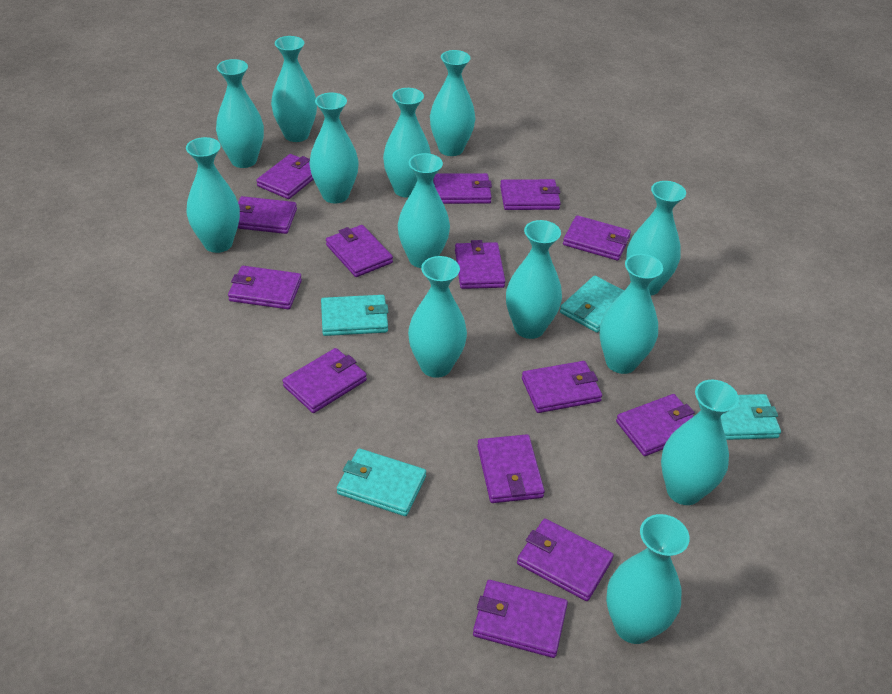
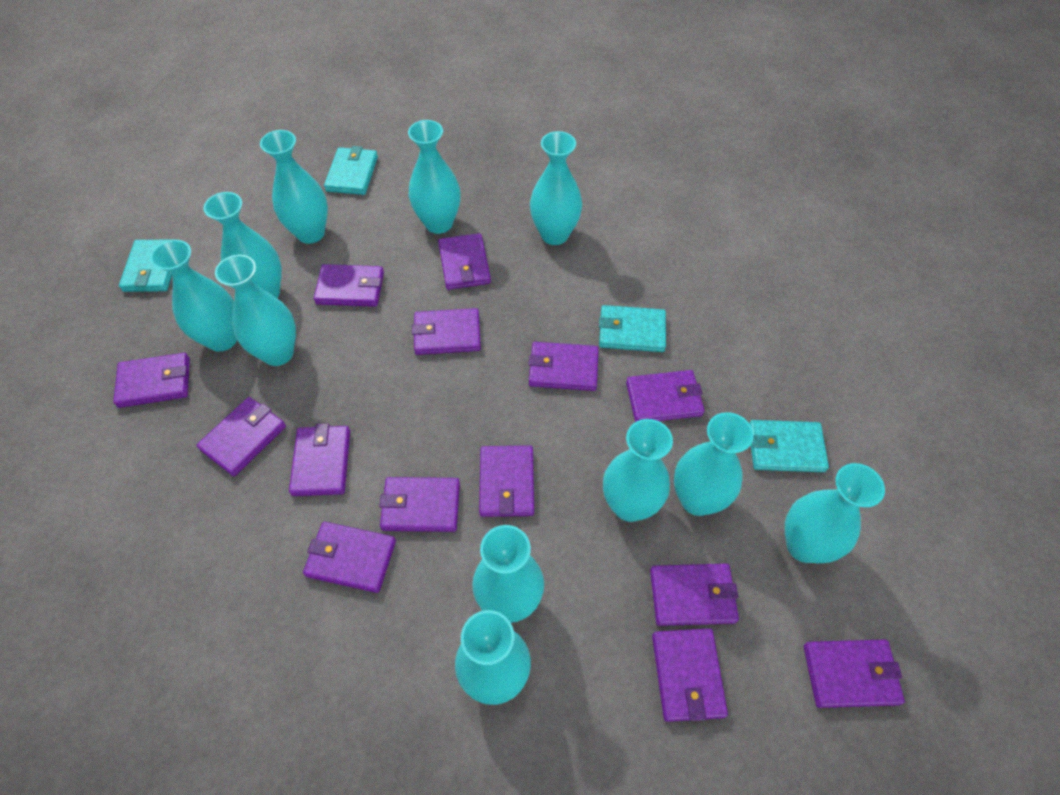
turquoise vase: [186,137,240,253] [216,59,264,168] [271,36,317,142] [310,93,359,203] [383,88,431,198] [398,153,450,268] [408,256,467,378] [430,50,476,156] [506,220,562,339] [599,254,663,374] [606,514,690,644] [626,181,686,296] [661,380,739,505] = 13 -> [150,240,237,352] [203,192,282,298] [215,255,296,366] [260,130,328,244] [408,120,461,234] [455,610,531,705] [472,525,544,623] [530,131,582,245] [603,419,673,522] [674,412,754,516] [785,463,885,563] = 11

